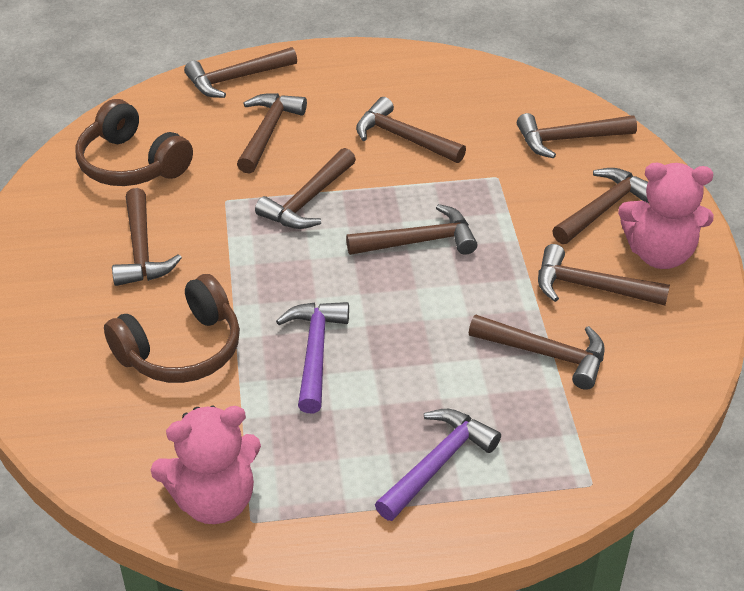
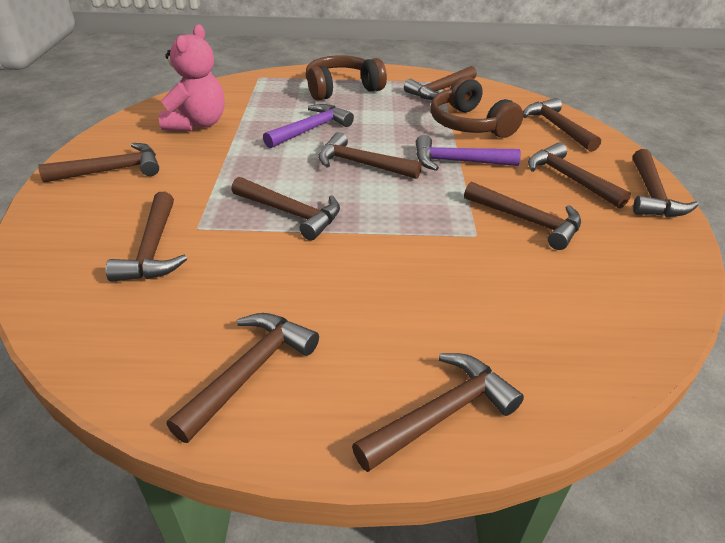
brown hammer: [112,188,182,286] [184,47,297,98] [237,93,307,174] [255,148,356,229] [346,204,477,255] [356,97,466,163] [469,315,605,390] [517,113,637,158] [538,244,670,306] [552,168,649,244] = 10 -> [38,143,159,183] [106,192,187,282] [167,313,319,443] [231,177,340,240] [318,132,422,179] [352,353,524,472] [404,66,477,100] [464,181,581,250] [523,98,601,152] [528,143,631,209] [633,149,698,217] = 11
pink teddy bear: [151,405,261,524] [618,163,714,269] = 2 -> [159,24,224,131] = 1

